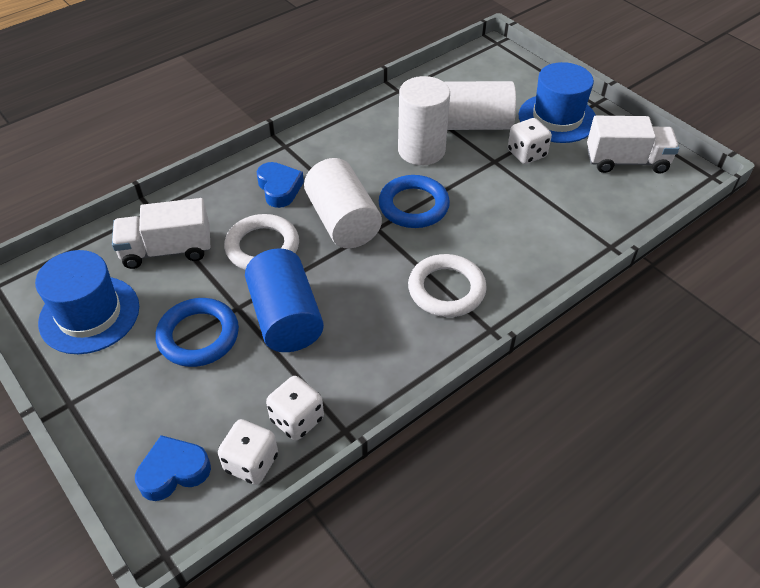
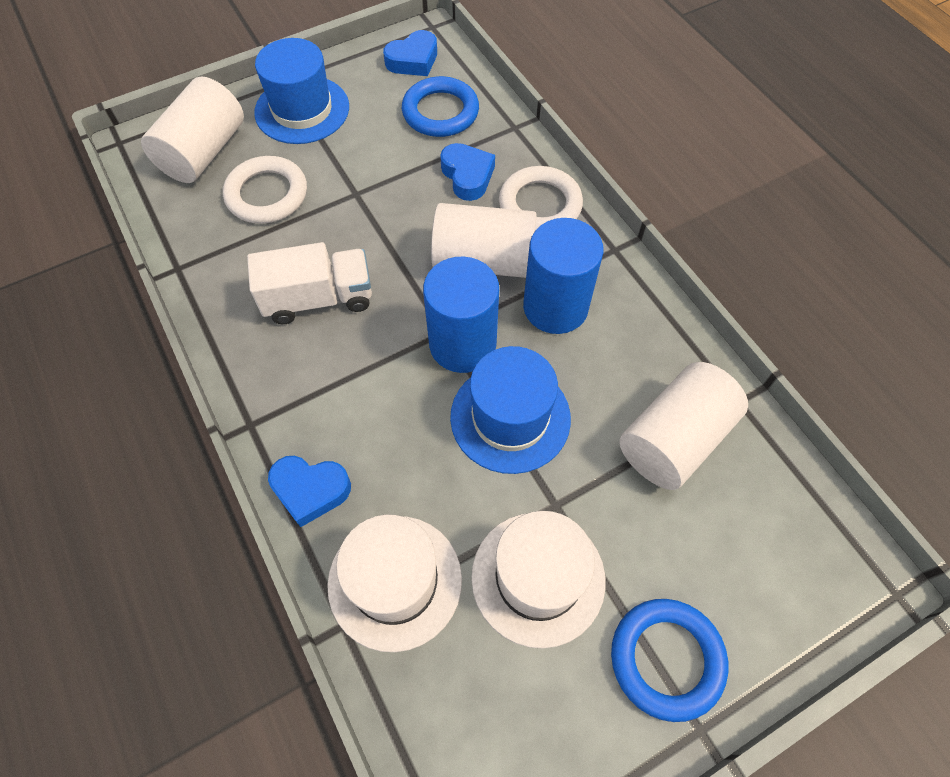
blue cylinder: [245,248,324,352] = 1 -> [423,257,499,373] [523,218,604,334] = 2
blue heart: [135,435,211,501] [257,162,304,208] = 2 -> [268,456,351,527] [383,30,437,76] [440,143,495,201] = 3
white dice: [218,419,278,485] [266,376,324,440] [508,118,552,164] = 3 -> none = 0
white hat: none = 0 -> [327,514,462,652] [471,511,606,649] = 2
white truck: [112,198,210,269] [587,116,679,174] = 2 -> [247,242,372,324] = 1

